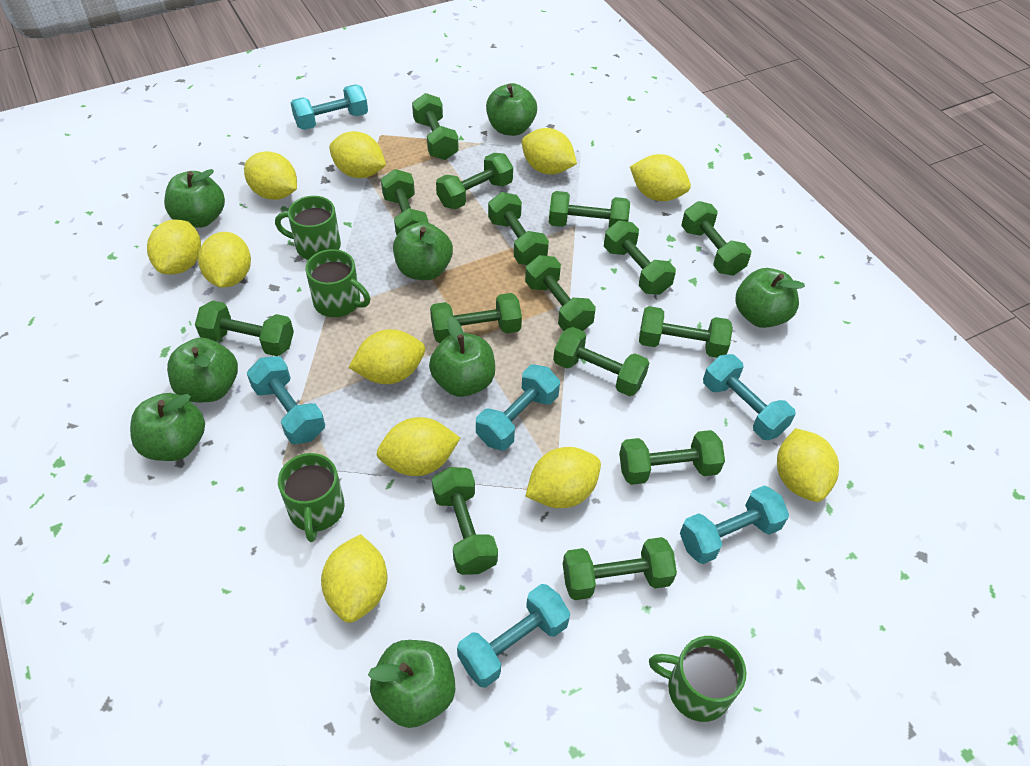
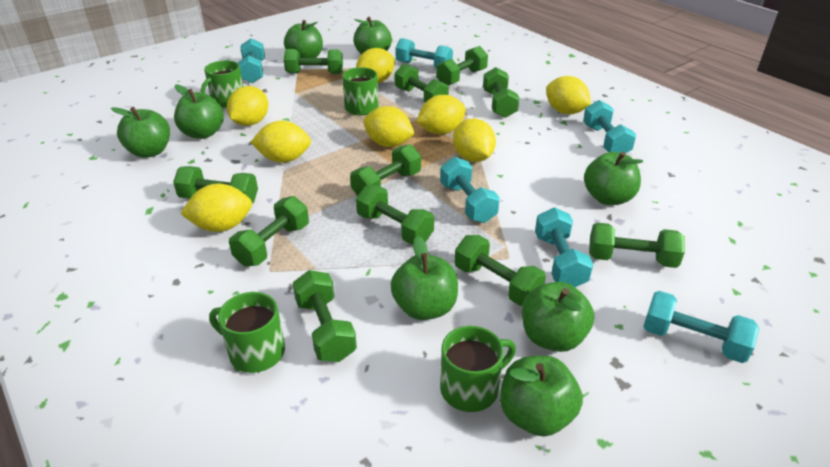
green dumbbell: [195,300,294,356] [381,169,428,235] [412,93,459,160] [430,293,522,343] [432,467,498,575] [436,153,513,209] [488,192,549,265] [525,255,596,331] [549,191,630,228] [553,327,649,396] [563,537,677,600] [604,221,676,295] [619,430,725,485] [639,306,733,358] [681,201,751,276] = 15 -> [173,166,258,203] [229,196,309,267] [284,49,343,74] [293,270,357,362] [350,144,421,196] [356,185,434,245] [395,64,449,103] [436,46,488,85] [455,235,546,306] [483,67,519,118] [589,222,685,268] = 11
yellow lemon: [147,220,201,274] [198,232,251,287] [244,151,297,200] [321,534,387,623] [329,131,386,178] [349,329,425,384] [377,417,460,476] [522,128,577,175] [526,447,601,508] [630,154,691,201] [777,428,839,502] = 11 -> [180,184,252,232] [227,86,268,126] [251,121,311,163] [356,48,395,83] [363,106,415,147] [416,95,466,134] [453,119,496,162] [546,76,591,114] = 8

